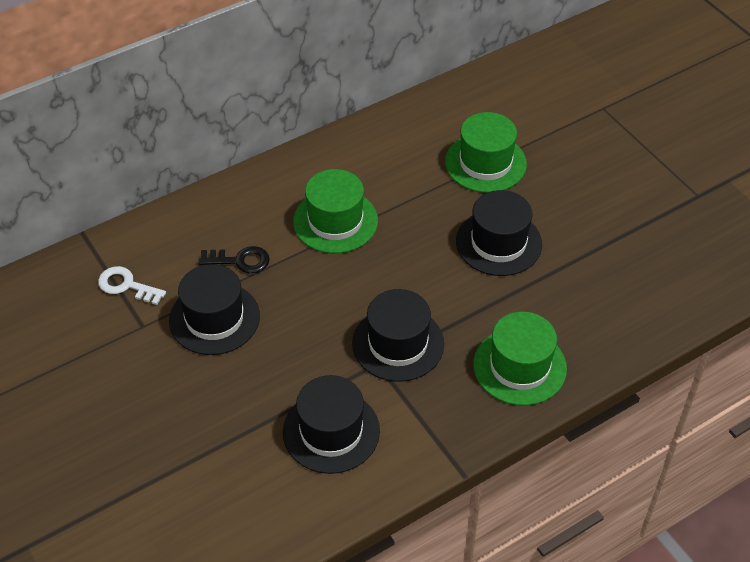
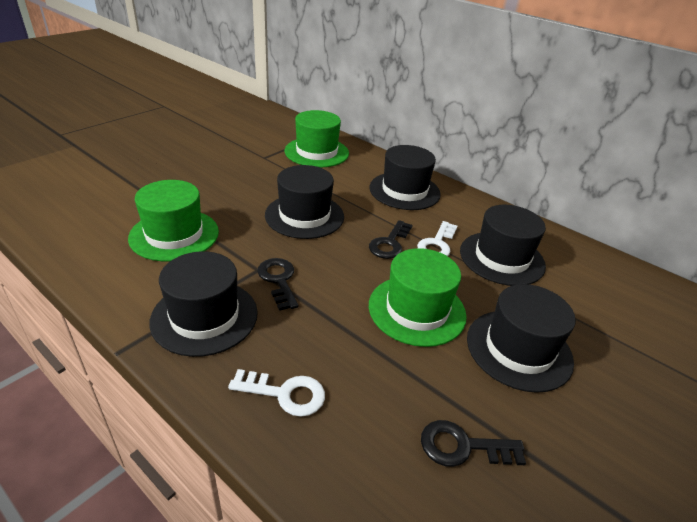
black hat: [169,264,260,355] [283,375,380,474] [352,289,444,382] [456,190,542,276] = 4 -> [149,251,258,357] [265,165,344,239] [369,145,441,210] [460,205,546,286] [467,284,576,393] = 5
black key: [198,246,270,273] = 1 -> [257,258,299,311] [369,220,413,259] [421,420,526,467] = 3
white key: [98,266,166,305] = 1 -> [228,369,325,417] [417,221,457,256] = 2

